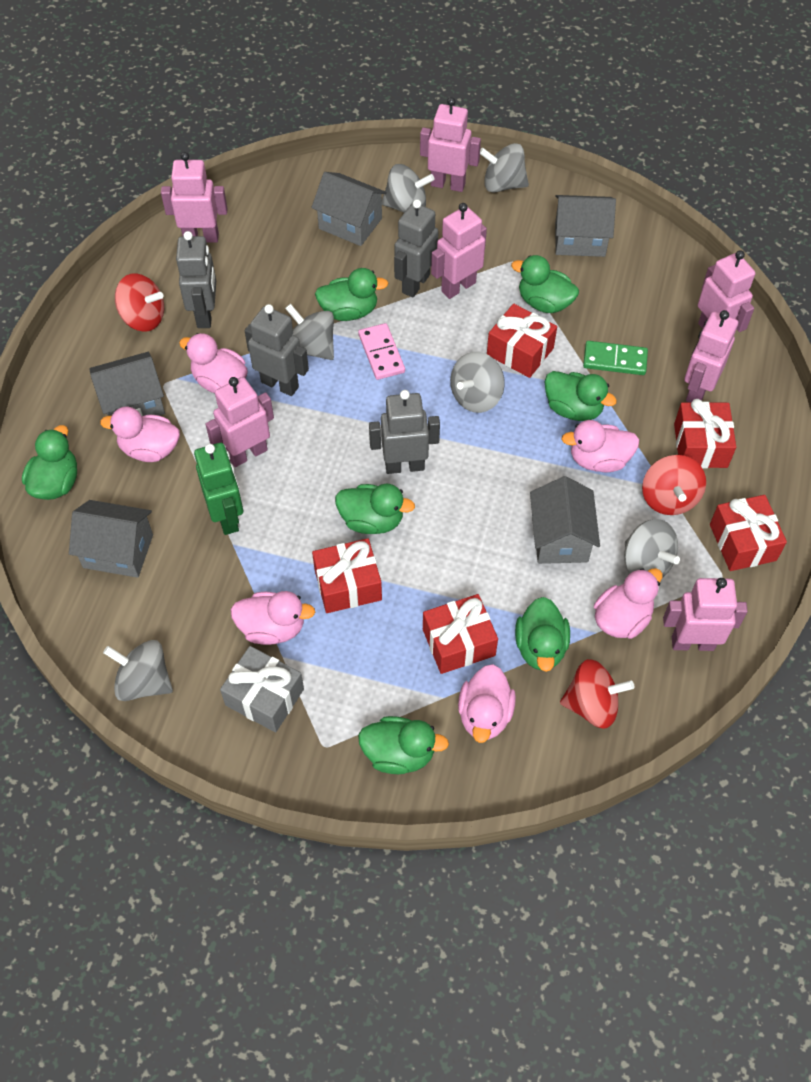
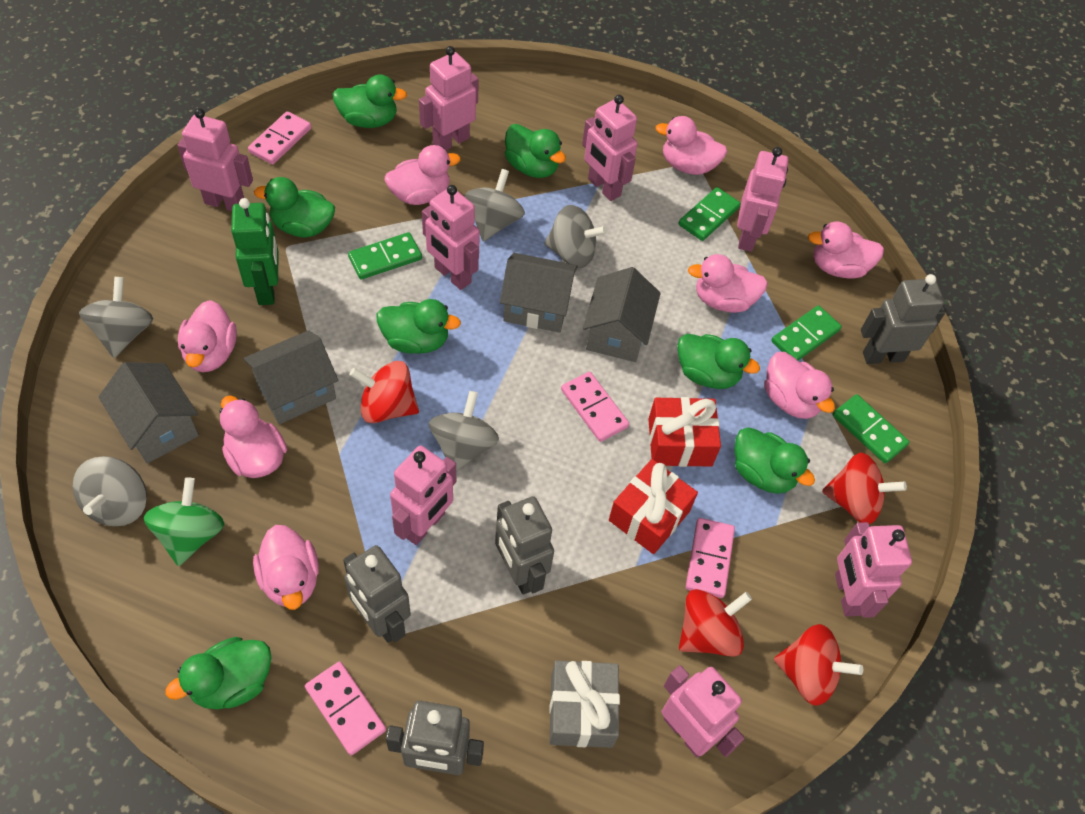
green domino: [583,341,648,375] = 1 -> [348,232,422,280] [679,187,741,241] [771,305,842,361] [833,394,909,463] = 4
green spinning top: none = 0 -> [144,477,224,566] = 1
grey house: [69,500,153,578] [90,352,165,416] [311,172,387,246] [530,476,600,564] [555,195,616,257] = 5 -> [98,362,199,463] [244,330,339,424] [500,253,578,333] [583,267,661,362] = 4
grey spinning top: [103,640,173,701] [285,304,334,360] [382,164,434,213] [450,352,505,413] [480,143,529,193] [624,519,680,578] = 6 -> [73,456,147,526] [79,277,153,358] [429,391,499,472] [465,169,525,241] [544,205,607,268] = 5
pink domino: [358,323,405,380] = 1 -> [248,111,311,165] [305,661,386,755] [561,372,629,442] [686,518,735,598] = 4
pink duck: [100,407,180,462] [179,333,248,393] [230,591,315,645] [458,664,516,743] [561,420,639,472] [594,568,663,639] = 6 -> [178,300,237,372] [220,395,287,478] [253,525,319,610] [385,145,461,205] [655,116,727,175] [688,254,768,313] [764,352,835,419] [808,221,884,279] = 8
pink robot: [161,152,228,243] [206,377,274,467] [420,97,481,192] [431,203,487,299] [663,578,748,651] [684,310,738,403] [698,250,755,332] = 7 -> [177,108,253,211] [390,445,456,545] [419,46,479,150] [422,185,480,290] [582,95,638,201] [662,665,745,758] [737,147,788,252] [835,522,912,618] = 8
red gift: [312,538,382,613] [423,594,498,674] [487,304,557,378] [674,399,736,468] [710,495,787,571] = 5 -> [609,459,698,554] [648,397,721,467] = 2
red spinning top: [115,273,164,332] [560,659,634,728] [642,455,706,515] = 3 -> [349,361,419,423] [679,589,752,657] [774,624,863,706] [822,453,907,525] = 4

